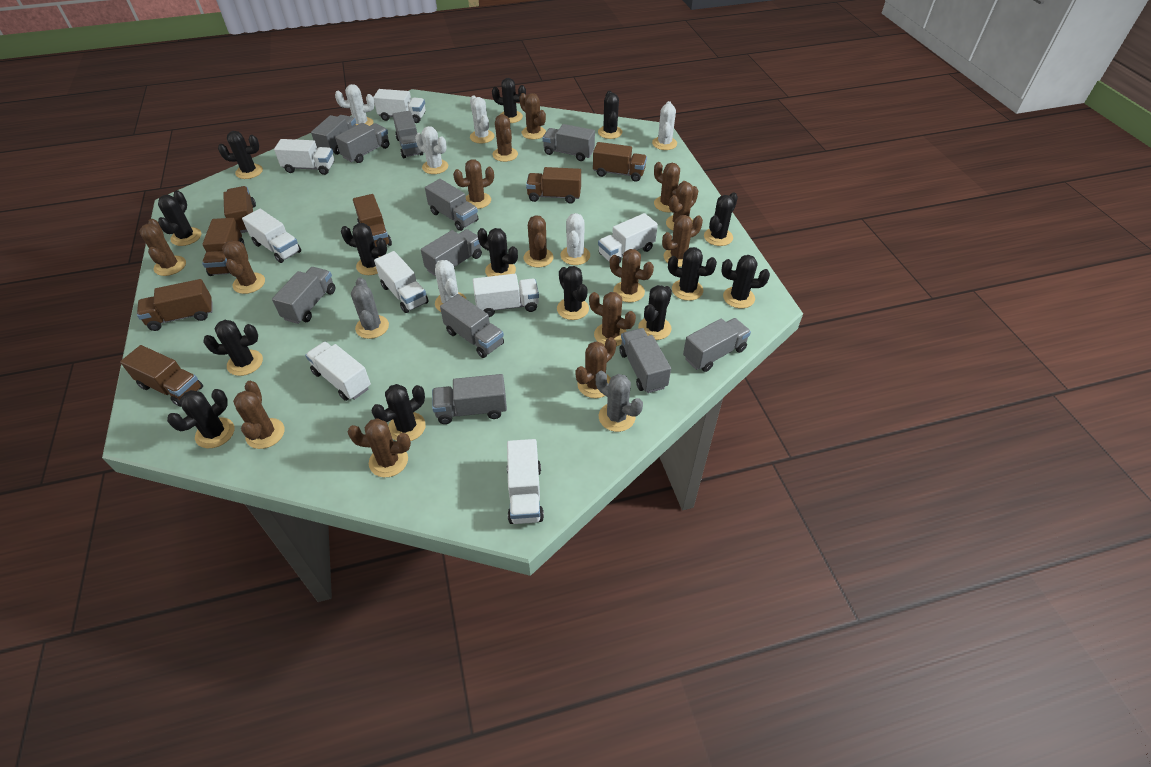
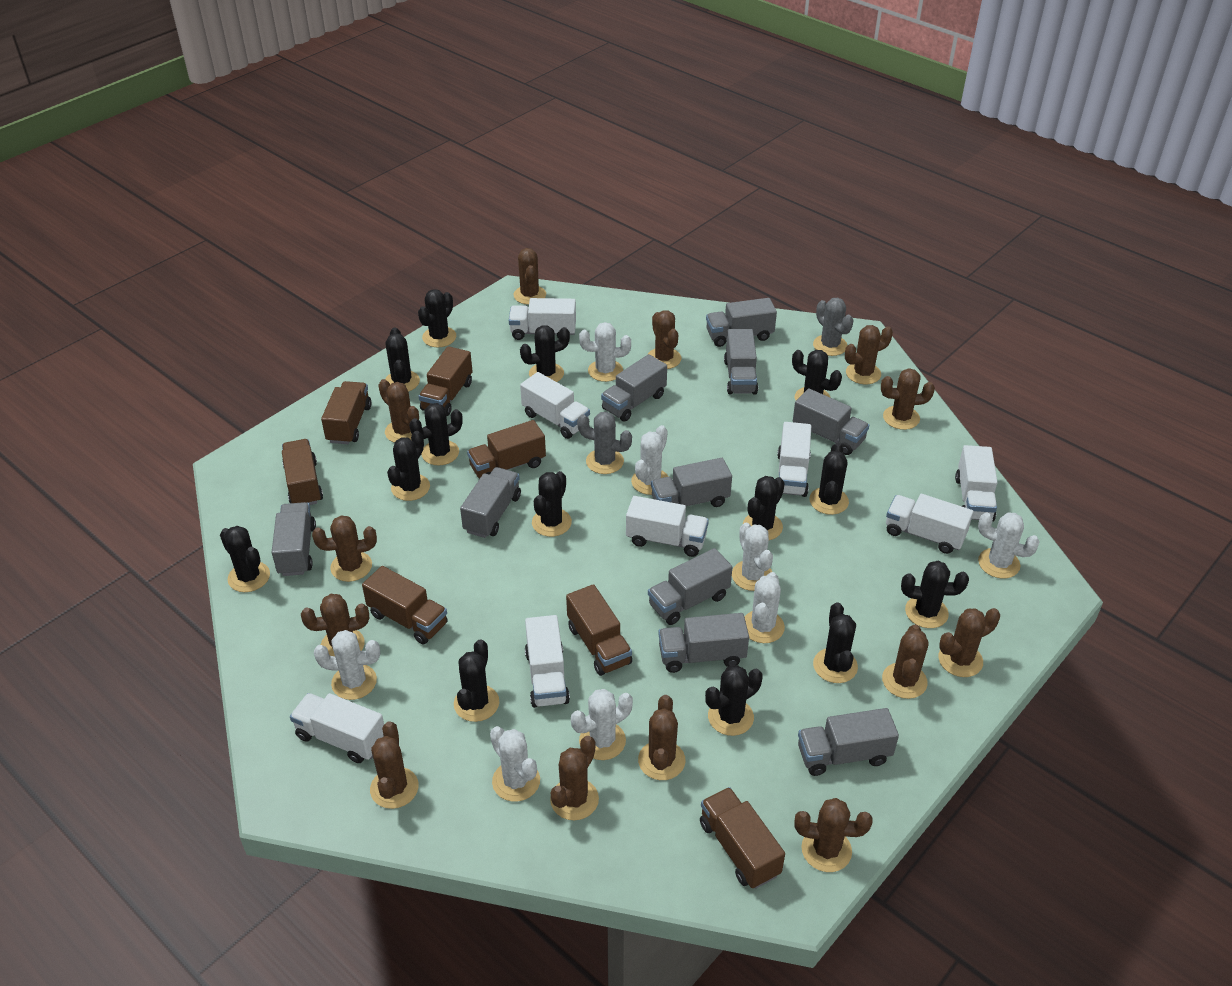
brown cactus: [139,219,186,276] [222,241,265,294] [233,381,285,449] [347,418,411,477] [453,159,494,209] [492,114,518,162] [519,93,546,139] [524,215,554,268] [575,337,616,398] [589,292,636,346] [610,249,654,302] [654,162,686,212] [662,215,703,267] [666,182,698,231] = 14 -> [301,594,370,656] [312,515,377,582] [370,721,419,809] [378,379,419,443] [514,248,546,305] [550,736,599,820] [638,695,686,780] [648,310,681,369] [795,798,873,872] [845,325,893,384] [881,368,935,430] [882,624,929,699] [938,608,1000,677] = 13
grey truck: [272,267,335,324] [311,115,356,155] [335,123,389,163] [392,111,424,158] [421,229,482,277] [425,179,479,231] [432,374,507,424] [440,294,504,358] [542,124,595,161] [620,328,671,393] [683,318,751,372] = 11 -> [271,502,316,576] [460,467,521,538] [601,354,667,422] [648,548,732,625] [651,458,732,507] [658,613,749,673] [706,298,777,347] [724,329,758,395] [793,388,869,455] [798,708,899,776] = 10
white cactus: [335,84,375,126] [415,126,448,174] [435,260,466,312] [470,96,495,143] [560,213,590,265] [652,101,677,150] = 6 -> [314,630,380,700] [490,726,540,802] [571,689,633,760] [579,322,631,382] [631,425,669,495] [732,523,773,591] [744,572,785,643] [978,513,1039,579] = 8

